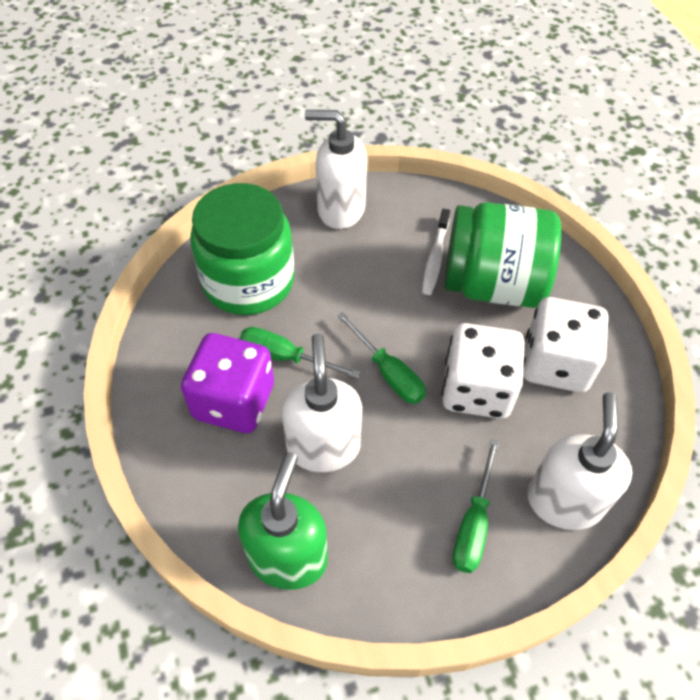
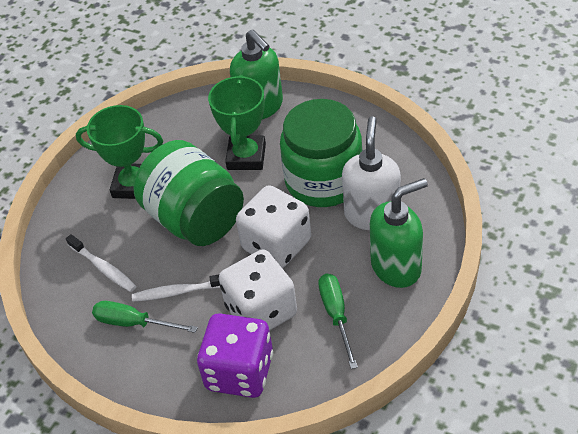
green screwdriver: [239,327,360,379] [337,312,426,404] [453,439,499,573] = 3 -> [92,301,198,333] [318,274,358,369] = 2
green soap dispenser: [238,452,328,590] = 1 -> [230,29,283,119] [370,178,428,288] = 2
green trophy: none = 0 -> [76,105,163,199] [208,75,266,170] = 2
white soap dispenser: [281,333,362,472] [305,110,367,229] [527,392,633,530] = 3 -> [342,116,401,230] = 1
white toothbrush: [422,209,450,295] = 1 -> [66,234,136,292] [132,275,220,302] = 2

